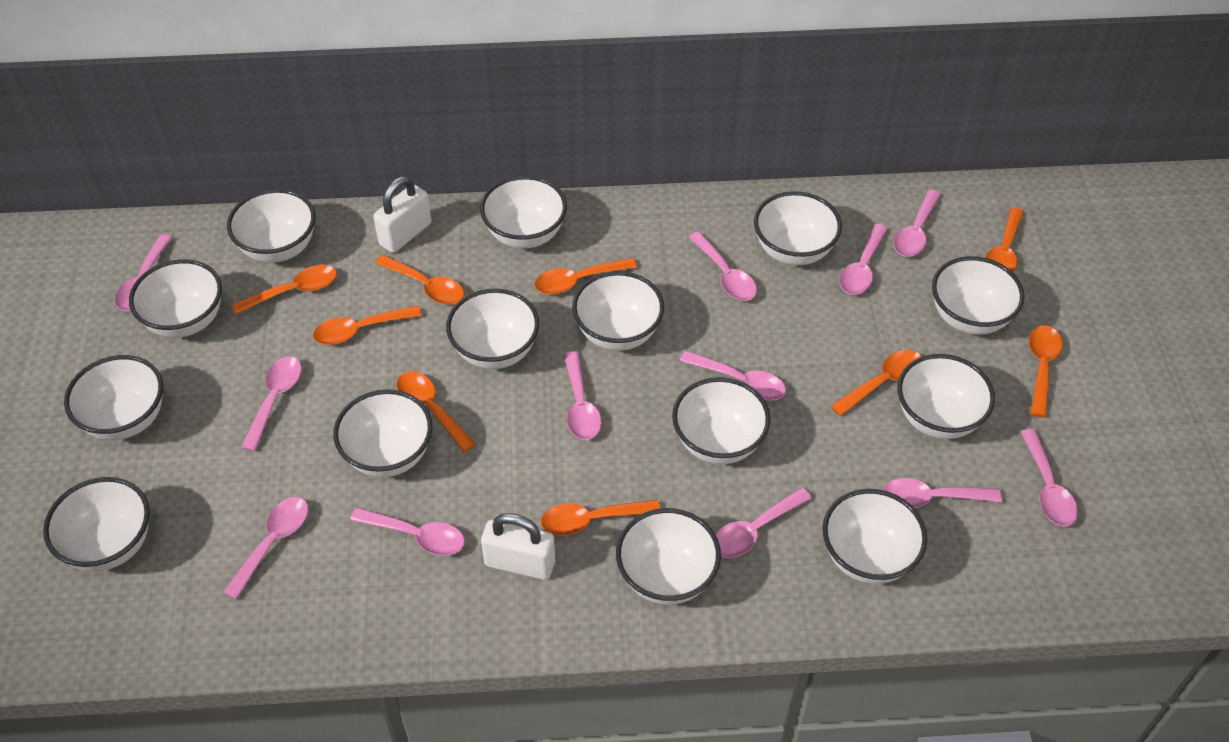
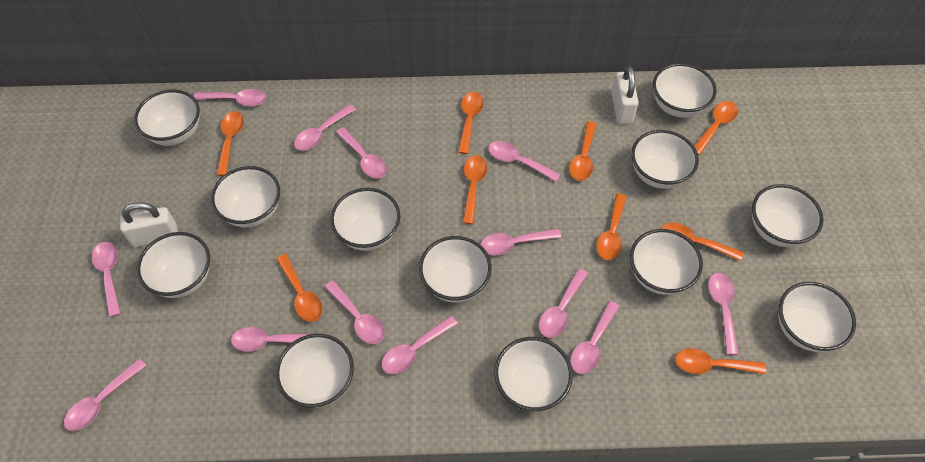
pink spoon: [115,234,172,311] [223,497,308,600] [241,356,302,451] [350,507,465,556] [564,351,602,440] [680,351,786,401] [689,232,757,301] [716,488,812,558] [839,224,888,295] [883,478,1002,508] [893,189,941,257] [1021,429,1078,527] = 12 -> [64,358,147,431] [92,242,121,317] [194,89,266,106] [231,327,309,352] [294,104,356,151] [325,280,385,344] [336,127,387,178] [382,315,458,374] [480,229,561,255] [488,141,561,182] [539,268,588,338] [570,301,620,374] [708,273,739,355] = 13
white bowl: [43,477,150,571] [64,355,163,440] [129,259,222,338] [227,189,316,263] [333,389,433,477] [446,289,539,369] [480,176,567,249] [572,271,664,351] [616,508,721,605] [672,377,770,464] [754,191,842,265] [823,489,927,584] [898,354,995,439] [932,256,1025,335] = 14 -> [134,89,200,146] [136,232,210,298] [211,166,280,228] [275,334,354,408] [330,188,400,251] [419,236,492,302] [494,337,573,411] [630,229,703,295] [631,130,699,189] [653,63,716,118] [752,184,824,247] [779,282,856,352] = 12

